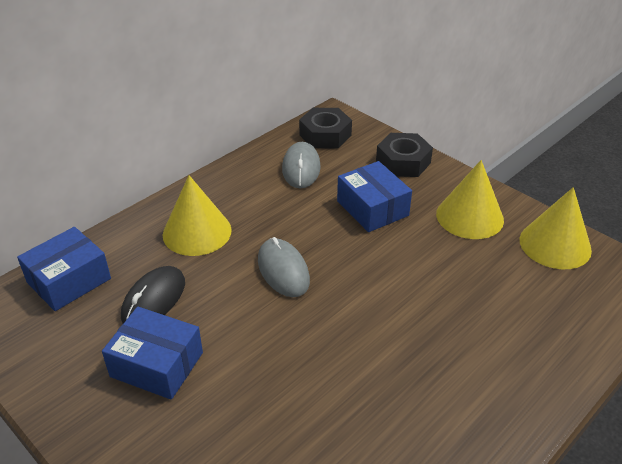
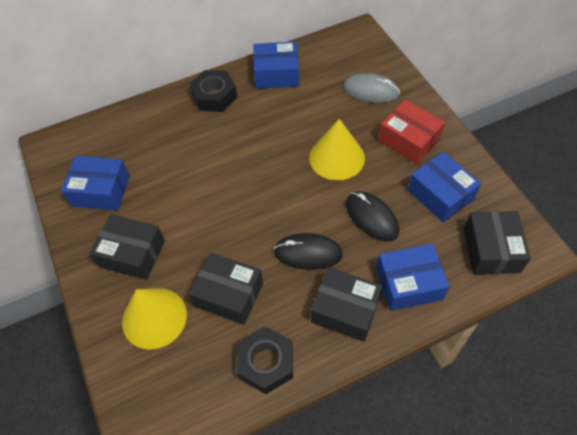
black box: none = 0 -> [90,215,165,280] [189,253,263,325] [311,267,383,342] [464,211,531,274] = 4
black mouse: [121,266,185,324] = 1 -> [274,233,343,270] [346,191,399,242] = 2
blue box: [17,227,111,311] [102,307,203,400] [337,161,412,232] = 3 -> [61,156,130,210] [253,41,299,89] [376,244,450,311] [408,152,481,223] = 4
grey mouse: [258,237,310,297] [282,142,321,188] = 2 -> [343,73,400,103] = 1
red box: none = 0 -> [378,99,445,164] = 1
yellow cone: [163,175,232,256] [436,160,504,239] [520,187,592,269] = 3 -> [122,288,187,350] [309,119,365,181] = 2

